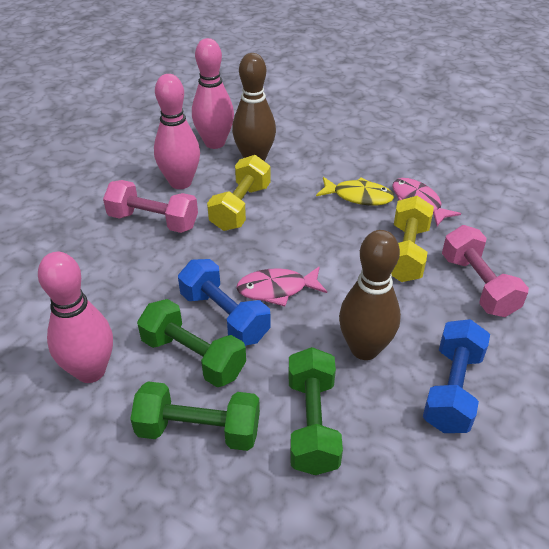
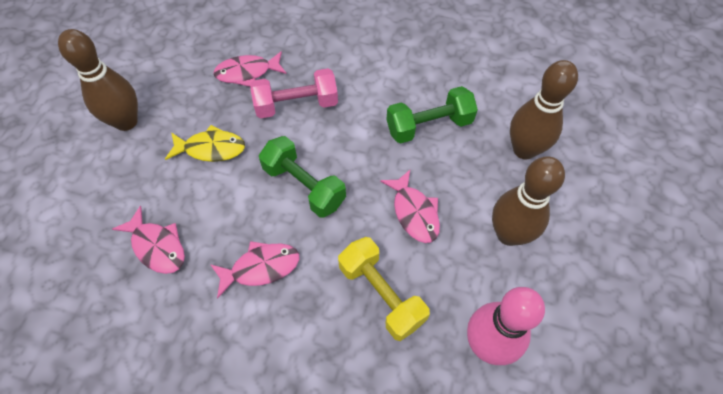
blue dumbbell: [178,259,271,346] [423,319,490,433] = 2 -> none = 0
brown bowling pin: [232,53,276,161] [339,230,401,360] = 2 -> [58,29,138,131] [492,156,565,246] [510,60,578,159] = 3
green dumbbell: [130,381,260,451] [137,299,246,387] [288,347,343,475] = 3 -> [259,136,346,218] [386,86,478,144] = 2
pink bowling pin: [38,252,113,383] [154,74,200,189] [192,38,234,149] = 3 -> [467,287,545,365] = 1
pink dumbbell: [103,180,198,233] [442,225,529,317] = 2 -> [250,68,338,118] = 1
pink fish: [236,266,327,306] [392,178,461,226] = 2 -> [112,206,185,274] [210,241,299,298] [213,51,286,87] [380,170,440,243] = 4
yellow dumbbell: [207,155,271,231] [391,196,434,282] = 2 -> [338,237,430,341] = 1

